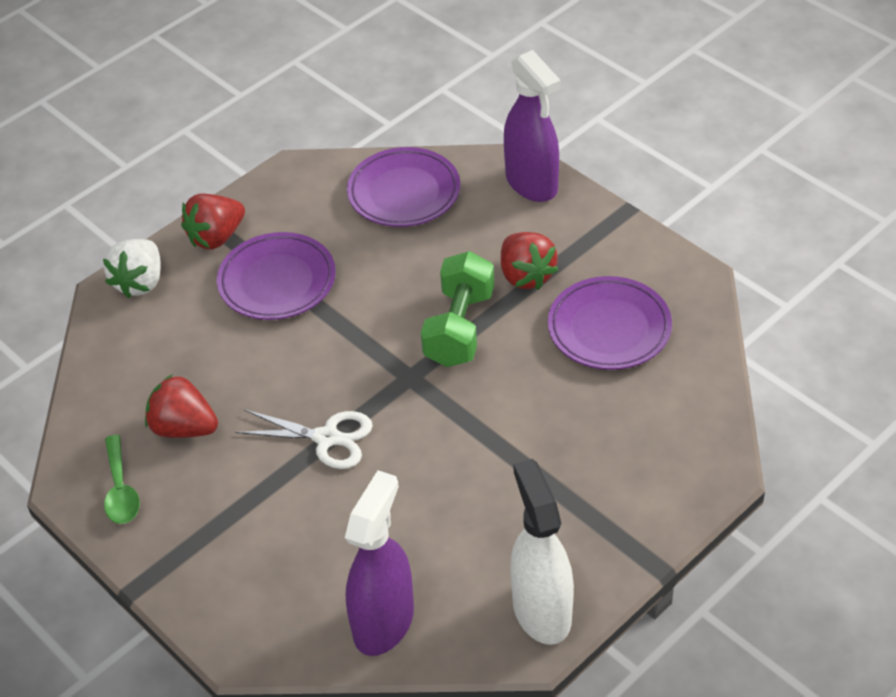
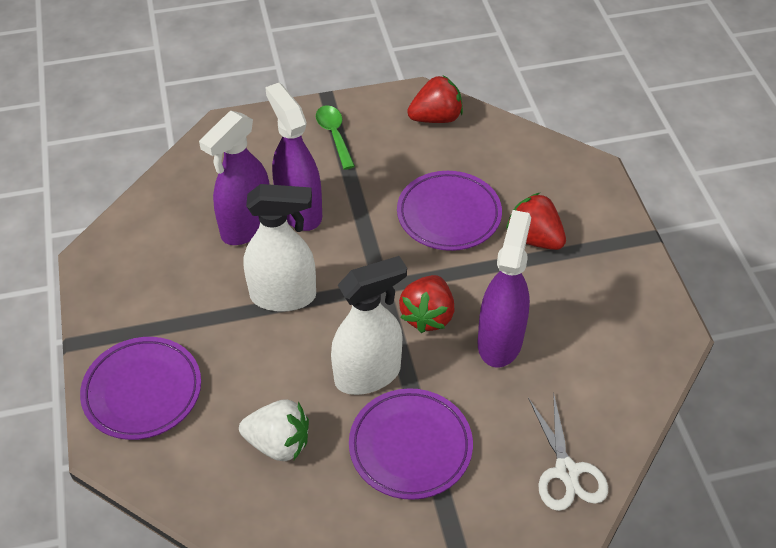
green dumbbell: [421,251,494,367] = 1 -> none = 0
purple spray bottle: [345,470,414,656] [504,50,561,202] = 2 -> [199,111,270,245] [265,83,322,231] [478,210,531,368] = 3
white spray bottle: [510,459,574,645] = 1 -> [243,184,316,312] [331,256,407,395] = 2

